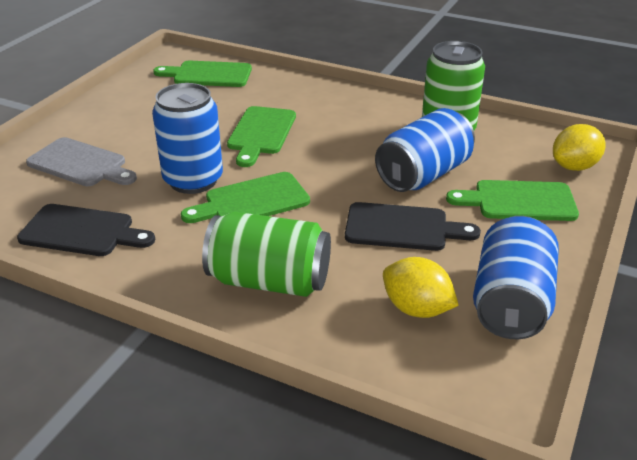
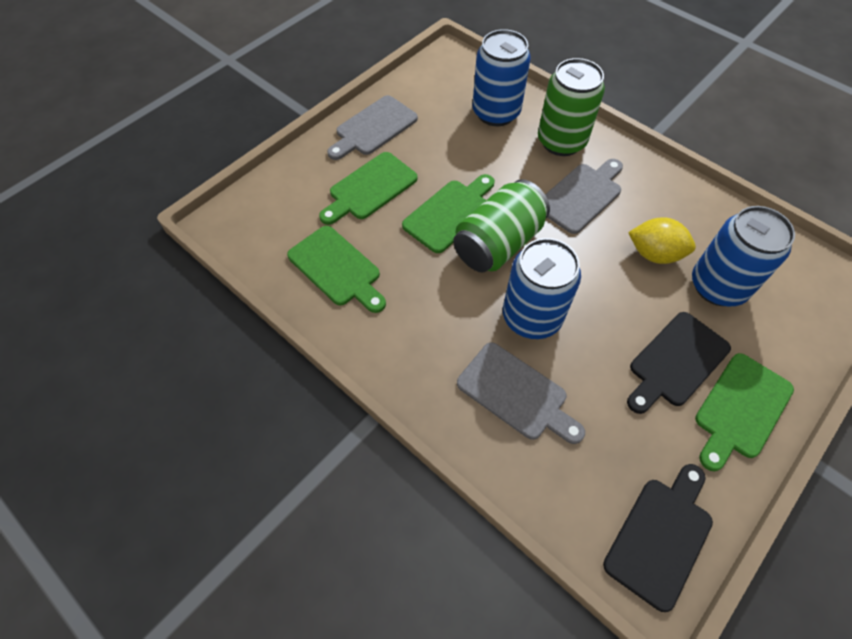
grey cutting board: [26,137,137,186] = 1 -> [327,95,418,160] [457,343,585,444] [545,159,623,234] = 3
yellow lemon: [383,257,459,318] [553,124,606,171] = 2 -> [628,217,696,264] = 1

